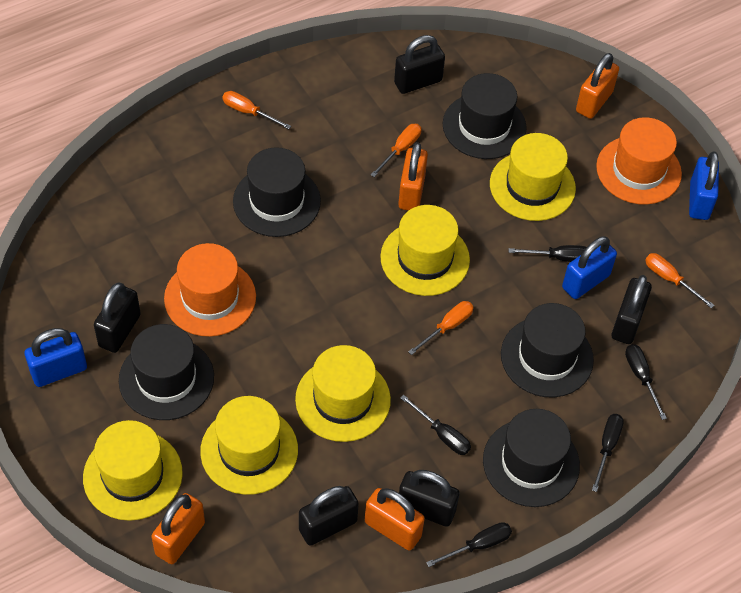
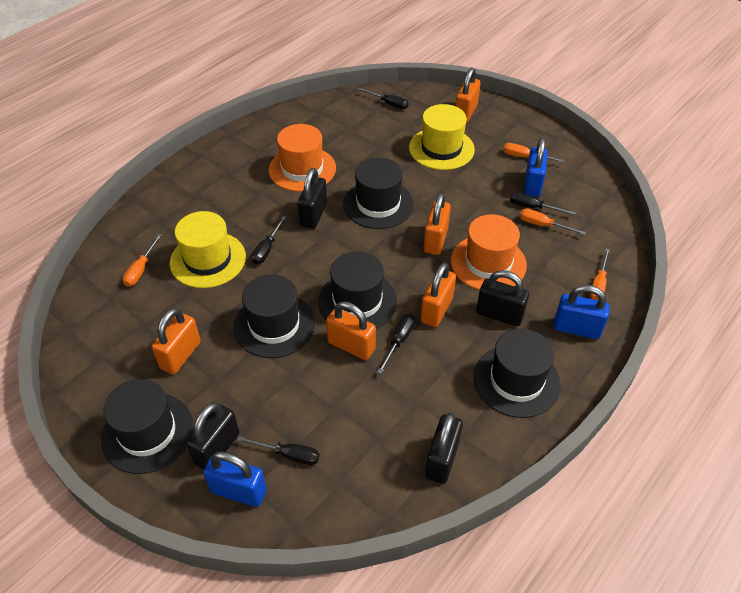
black padlock: [94,282,141,353] [299,486,359,546] [394,35,445,94] [399,470,460,527] [612,275,652,344] = 5 -> [186,402,239,470] [298,168,327,229] [425,413,463,484] [476,270,529,327] = 4
orange padlock: [151,493,205,564] [365,488,425,551] [398,142,428,211] [576,53,619,119] = 4 -> [151,308,201,374] [326,301,376,360] [420,262,456,327] [423,193,451,255] [455,67,481,123] = 5
yellow hat: [83,420,183,521] [200,396,298,495] [295,345,391,442] [380,205,470,296] [490,133,576,221] = 5 -> [170,211,246,288] [409,104,475,170] = 2

